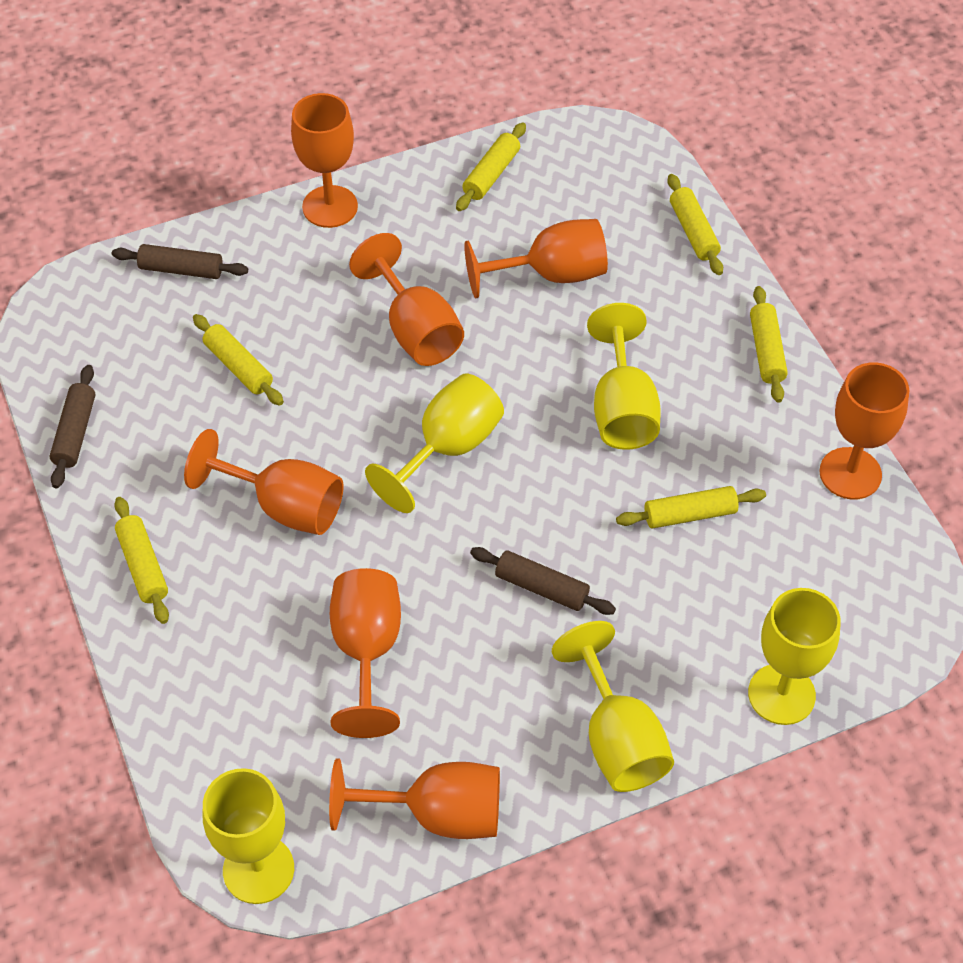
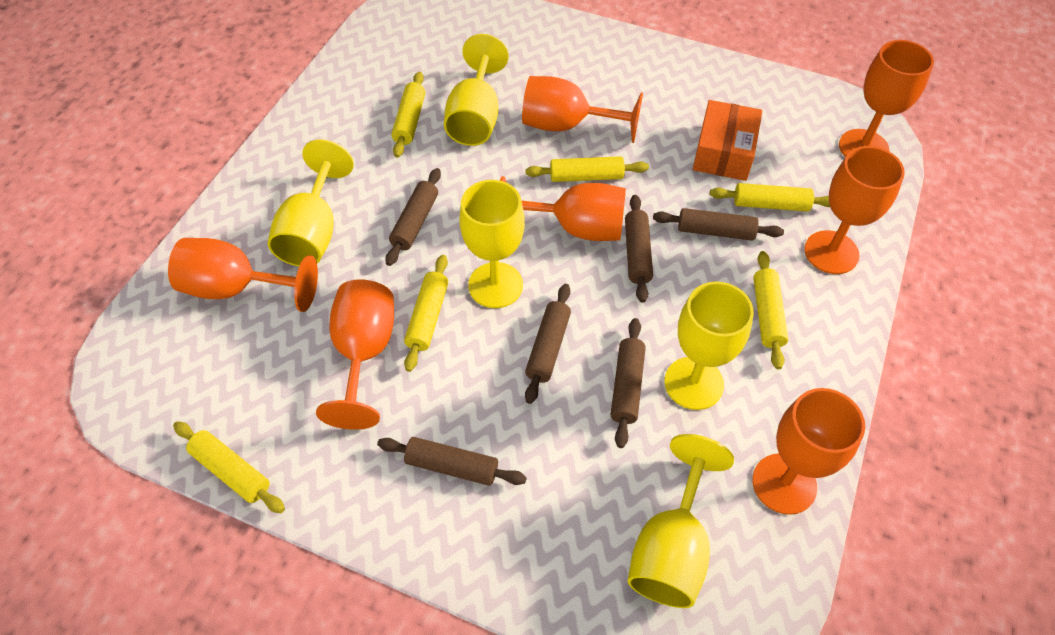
brown rolling pin: [50,365,95,488] [112,244,248,279] [470,547,616,615] = 3 -> [377,437,527,486] [385,168,441,266] [525,284,571,404] [611,318,646,448] [625,195,653,303] [653,208,784,241] = 6
orange box: none = 0 -> [693,100,762,181] = 1

